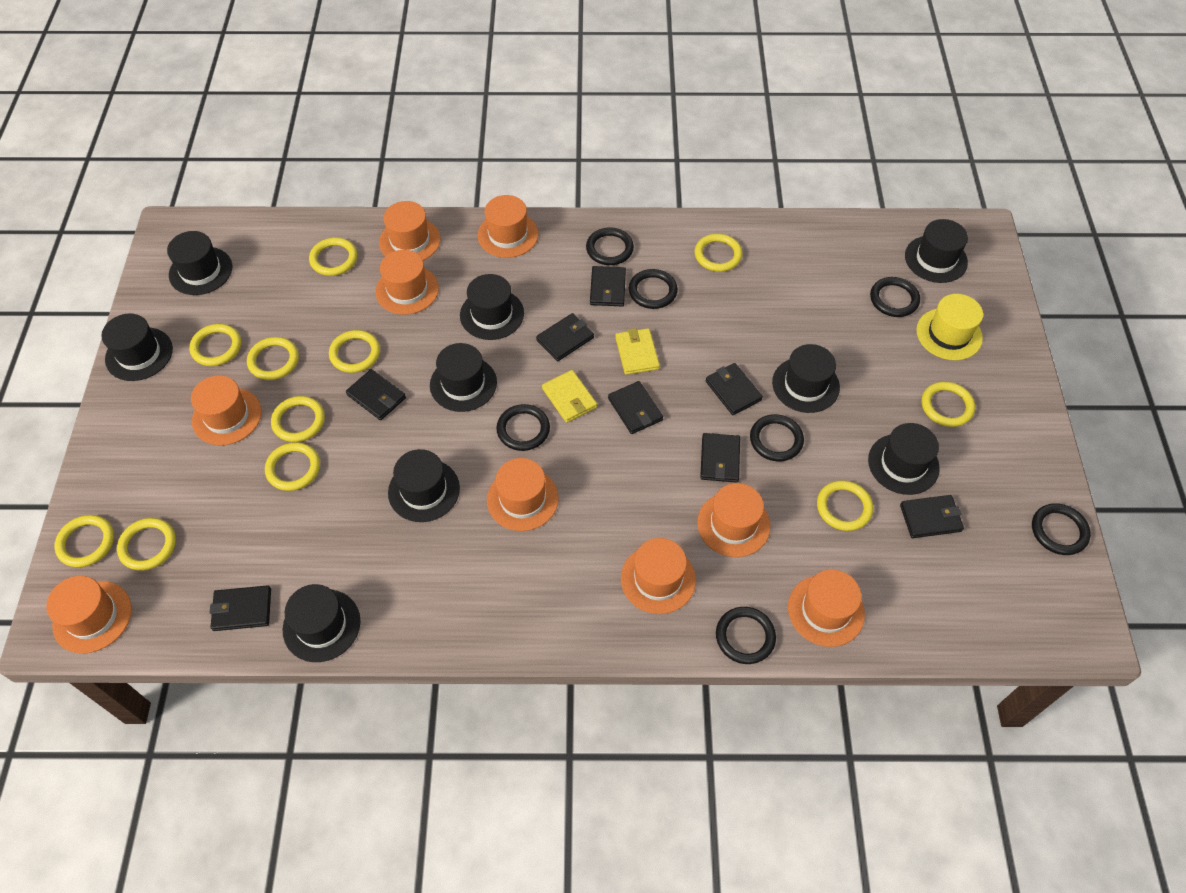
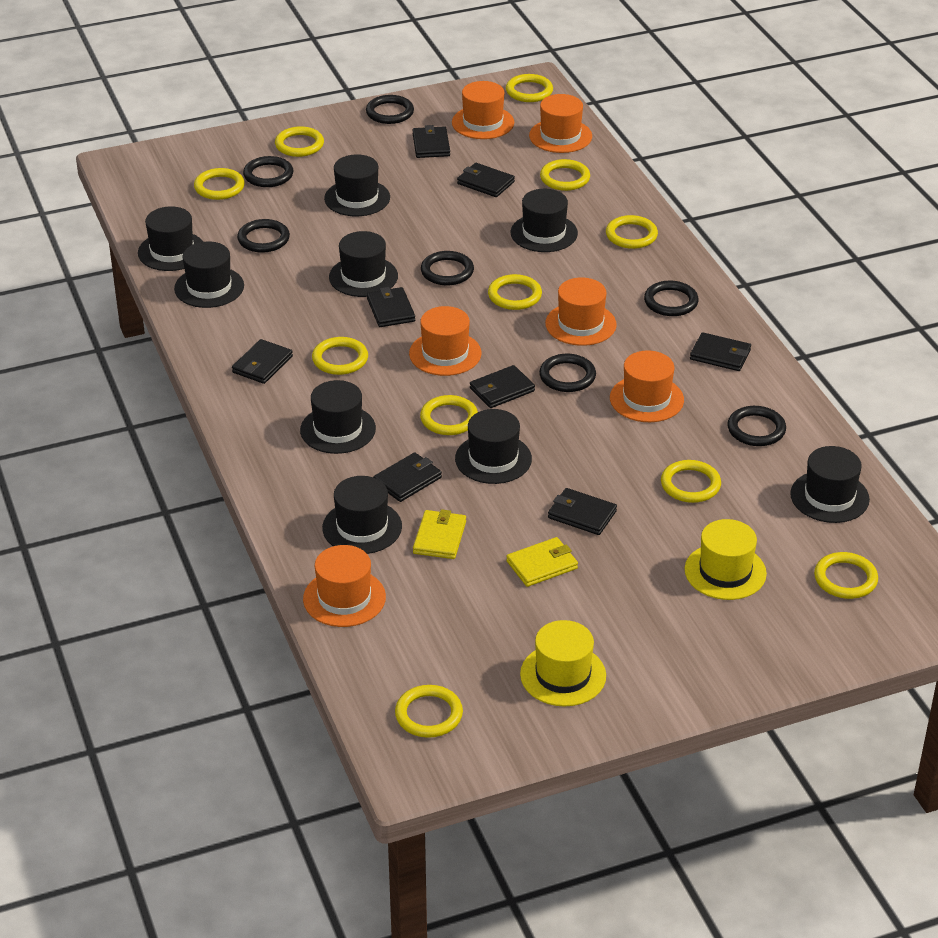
orange hat: [46,576,132,654] [191,375,262,445] [375,250,439,315] [379,201,441,261] [477,195,539,258] [487,458,559,531] [621,538,696,614] [697,483,770,557] [788,569,865,647] = 9 -> [303,545,386,627] [409,306,482,376] [452,81,514,139] [529,94,592,153] [545,278,617,346] [610,350,684,422] = 6
yellow hat: [916,294,983,361] = 1 -> [520,620,606,707] [685,519,767,600] = 2

